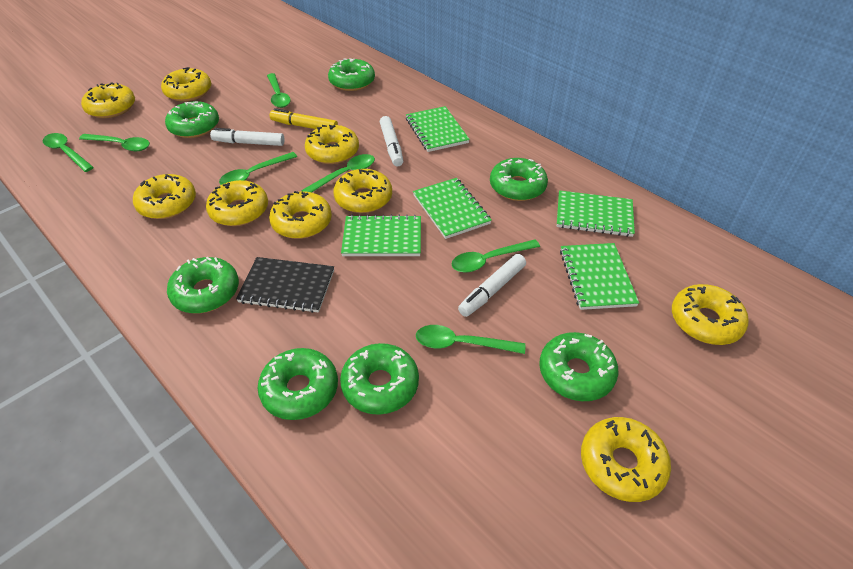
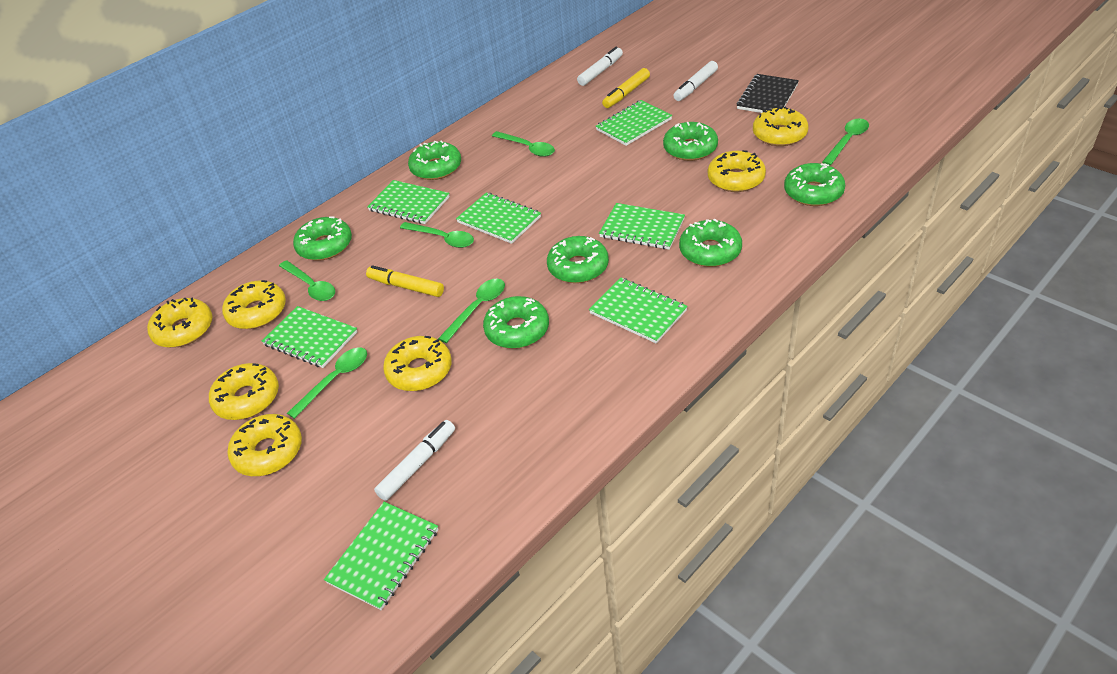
green notebook: [341,215,421,256] [406,106,470,152] [413,178,492,239] [557,190,635,237] [560,243,639,310] = 5 -> [262,306,357,368] [324,502,439,610] [367,180,450,224] [456,192,541,244] [589,278,688,344] [595,100,672,146] [599,203,685,250] = 7
green spoon: [43,133,94,172] [79,134,150,151] [219,152,297,185] [267,73,291,108] [301,154,375,192] [416,325,525,354] [452,239,540,273] = 7 -> [279,260,335,301] [287,348,367,419] [400,222,474,248] [438,279,505,343] [492,131,555,157] [822,118,869,165] = 6
yellow donut: [81,82,135,118] [133,174,196,219] [161,67,211,102] [206,180,268,226] [269,191,332,239] [305,125,359,164] [333,169,392,213] [581,417,671,502] [672,284,749,345] = 9 -> [147,297,212,348] [209,363,279,420] [222,280,286,329] [228,414,302,476] [383,336,452,391] [708,150,766,192] [753,107,808,146] = 7
yellow marker: [270,108,338,129] = 1 -> [366,265,444,297] [602,68,650,108] = 2

